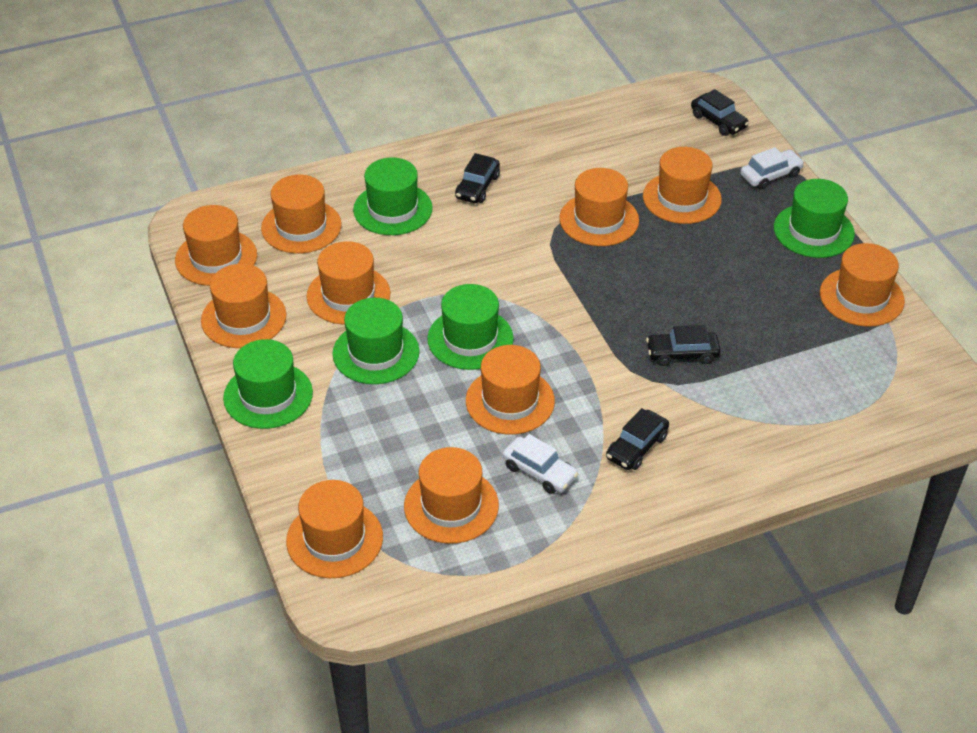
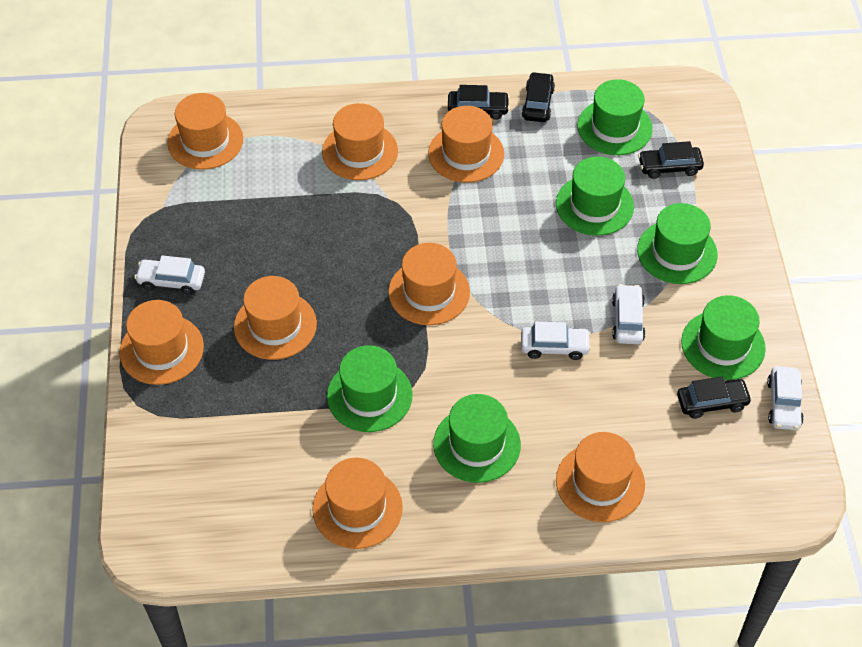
green hat: [223,339,313,429] [332,298,420,384] [353,157,433,235] [427,284,514,370] [774,179,855,258] = 5 -> [327,345,413,432] [433,394,521,483] [556,157,634,236] [577,79,653,155] [637,203,718,284] [681,295,766,380] = 6
orange hat: [175,205,257,286] [201,264,286,348] [261,175,342,253] [286,480,383,578] [307,241,390,324] [404,447,499,544] [466,345,555,435] [559,168,639,246] [643,147,722,224] [820,243,905,327] = 10 -> [119,300,204,385] [167,93,243,170] [234,276,317,360] [312,458,403,549] [322,103,398,180] [388,243,470,325] [428,106,504,183] [556,432,645,522] = 8
white car: [503,434,578,494] [740,147,804,189] = 2 -> [134,255,205,295] [521,322,591,360] [612,284,645,344] [767,366,804,430] = 4

